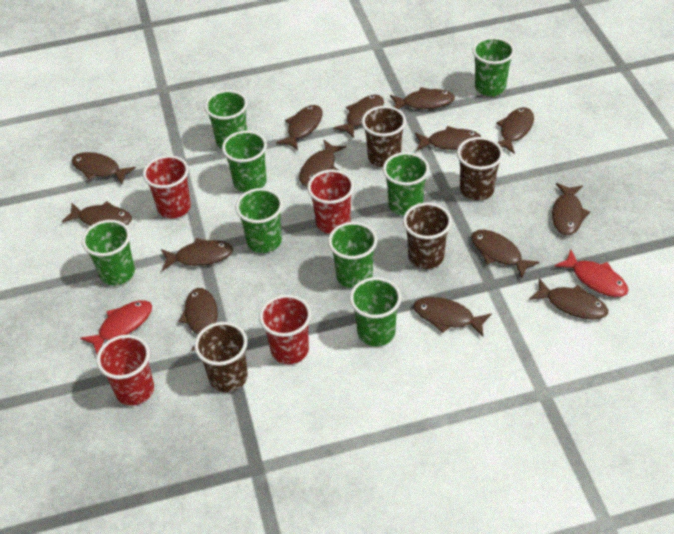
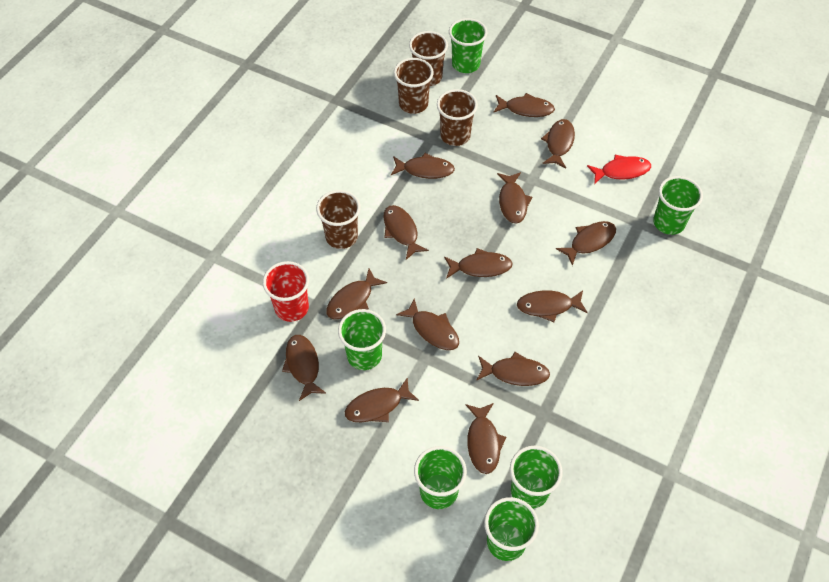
green cup: [82,220,135,285] [204,90,248,149] [222,130,267,192] [235,188,283,253] [328,222,377,289] [349,277,401,346] [383,152,429,216] [472,37,515,96] = 8 -> [338,309,386,370] [414,446,467,509] [449,18,487,73] [484,497,539,561] [510,446,563,509] [653,176,703,235] = 6
red cup: [96,335,154,405] [143,155,191,218] [259,295,311,364] [307,170,354,234] = 4 -> [263,261,309,322] = 1
red fish: [80,300,152,354] [555,250,628,297] = 2 -> [587,155,651,184] = 1

